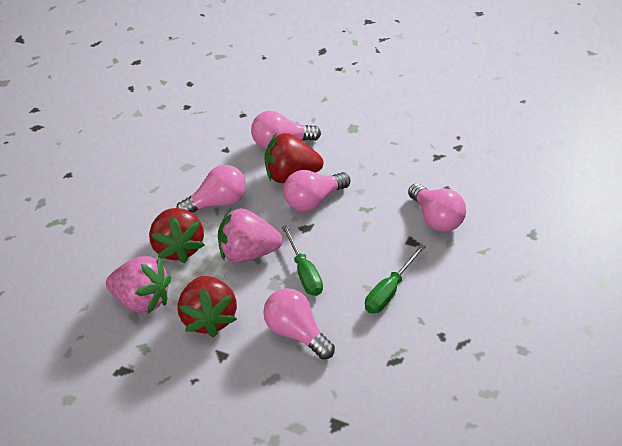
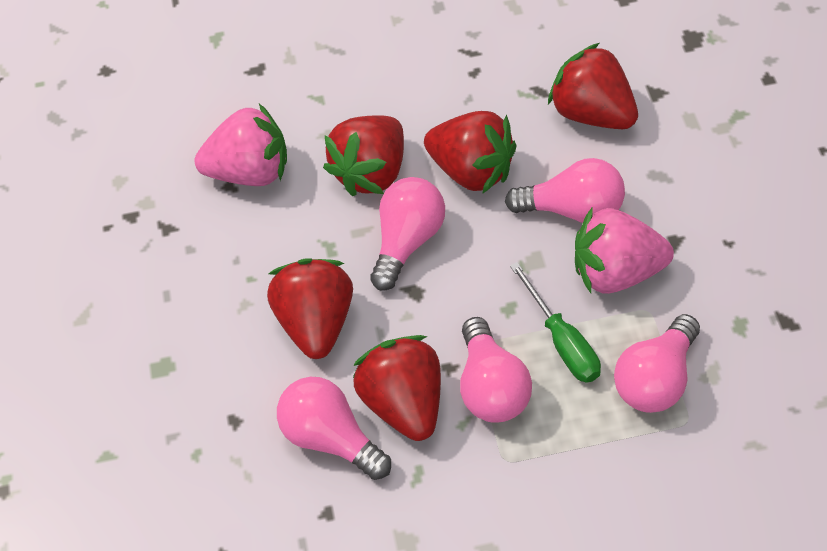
green screwdriver: [282,225,323,296] [365,244,426,313] = 2 -> [510,262,601,383] = 1
red strawberry: [149,208,205,263] [177,276,237,337] [264,133,324,183] = 3 -> [267,258,353,359] [323,115,404,196] [353,335,441,441] [424,111,517,193] [548,43,638,129] = 5

